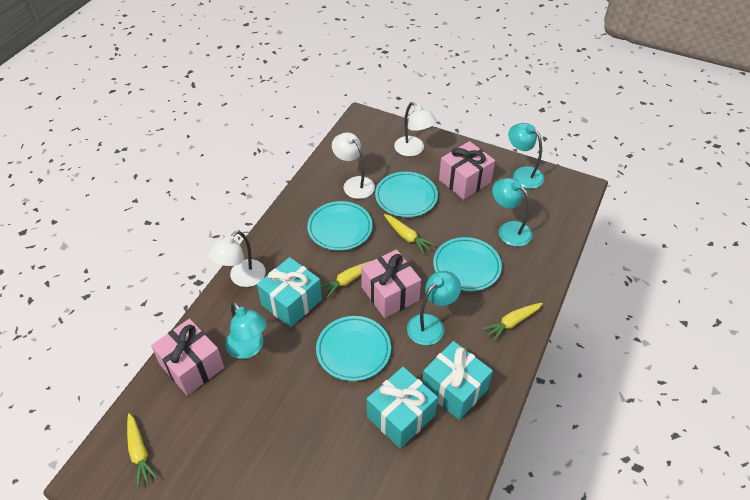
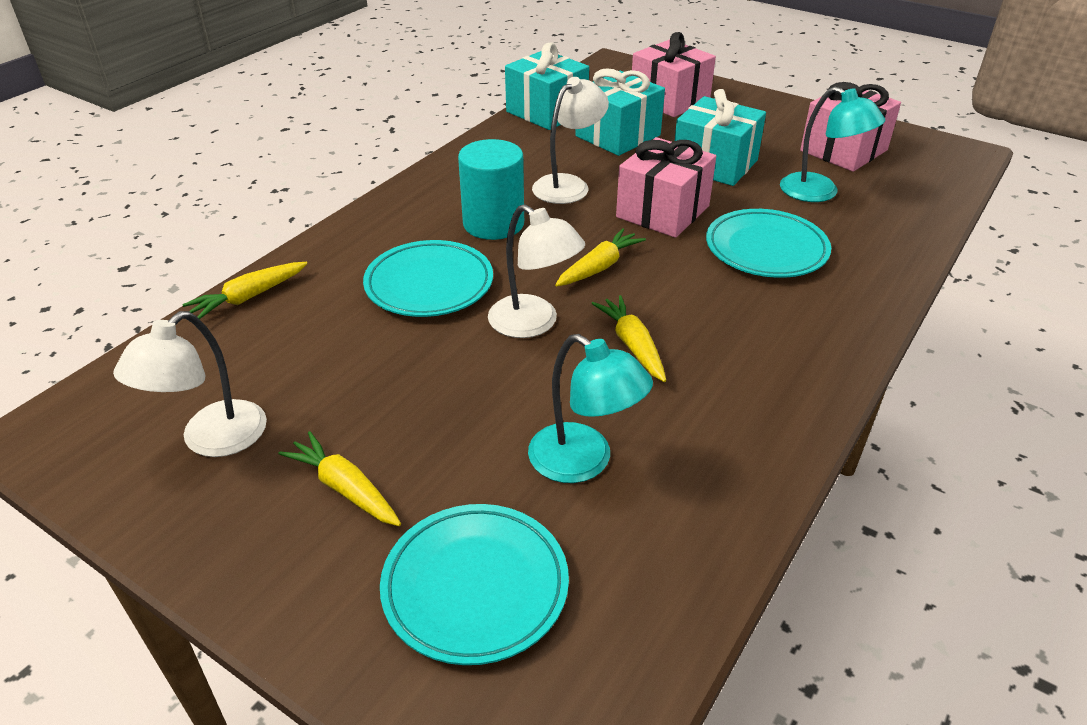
turquoise cylinder: none = 0 -> [458,139,524,240] = 1
turquoise lamp: [225,302,267,359] [407,271,461,345] [492,178,532,247] [508,123,544,189] = 4 -> [528,334,653,483] [780,87,885,202] = 2
turquoise plate: [307,201,373,251] [316,316,391,381] [375,172,438,217] [433,237,502,291] = 4 -> [363,240,493,317] [380,504,569,665] [706,209,831,278] = 3

